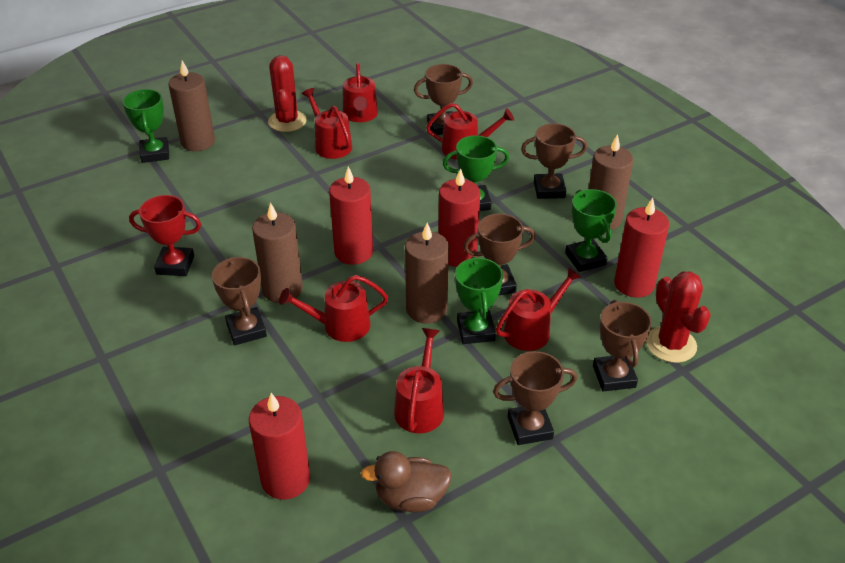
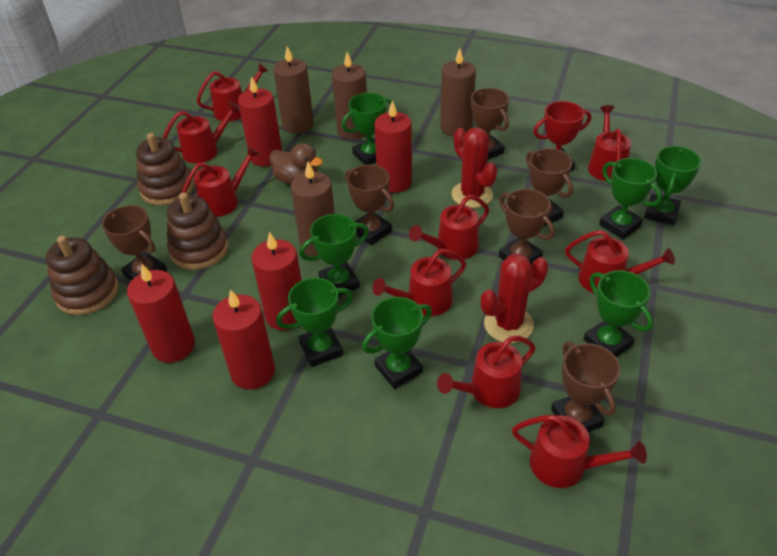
brown stacking toy: none = 0 -> [46,236,119,315] [136,133,194,206] [167,193,229,270] = 3
green trophy: [123,89,169,163] [443,135,509,211] [455,256,503,344] [565,189,617,272] = 4 -> [276,278,353,367] [300,214,369,296] [342,93,392,165] [362,297,432,389] [584,270,653,357] [599,158,662,239] [644,146,701,226] = 7
red candle: [249,393,310,500] [329,166,373,265] [438,168,480,267] [614,198,669,298] = 4 -> [127,264,195,363] [213,289,275,389] [238,76,282,166] [252,232,301,331] [374,100,412,193] = 5
red watering can: [279,275,388,342] [302,88,352,159] [343,63,378,122] [394,328,444,433] [426,103,514,160] [496,267,582,351] = 6 -> [163,101,240,164] [182,146,259,217] [197,63,269,122] [372,249,466,316] [409,195,489,260] [437,336,535,408] [512,415,647,488] [565,230,675,293] [588,105,631,181] = 9

